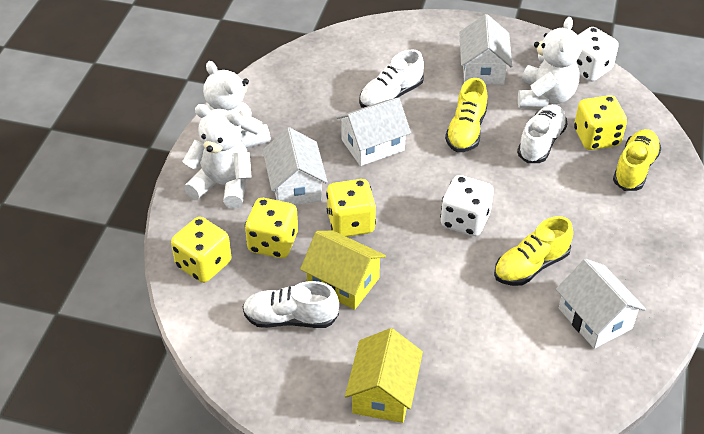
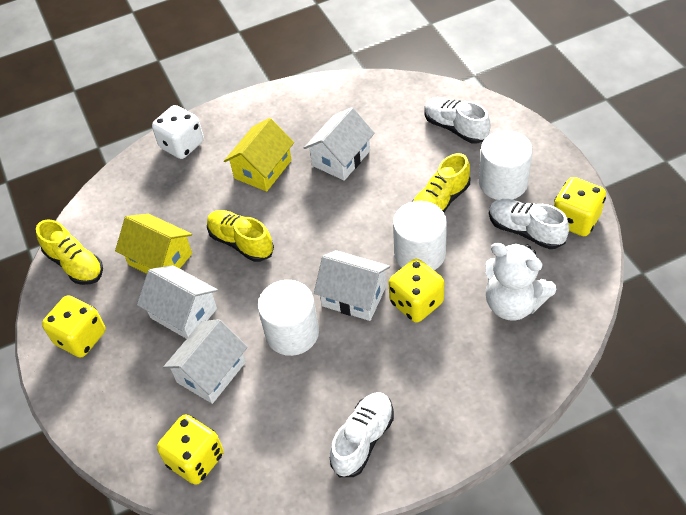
white cylinder: none = 0 -> [258,280,319,356] [393,201,447,270] [479,130,533,200] = 3
white dice: [440,175,494,236] [576,27,619,82] = 2 -> [152,105,204,159] = 1
white teddy bear: [182,104,252,209] [203,61,271,148] [518,17,581,108] = 3 -> [485,243,556,321] = 1

